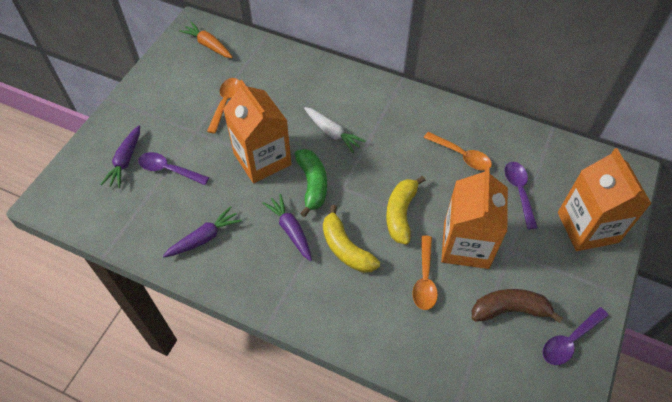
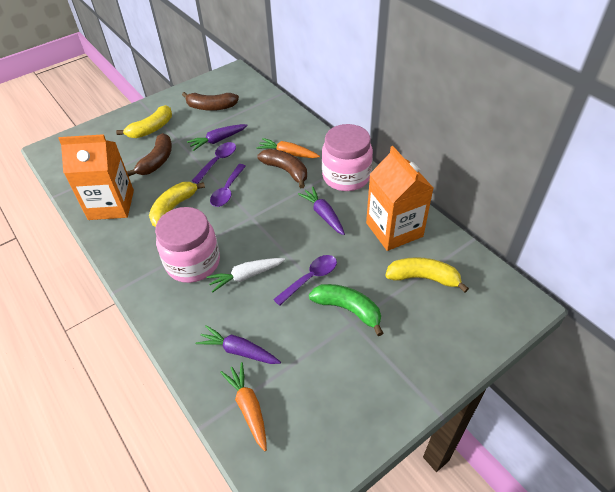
brown banana: [472,289,563,323] = 1 -> [127,133,172,176] [182,92,239,111] [257,149,307,188] = 3
orange carrot: [179,22,233,58] = 1 -> [220,362,267,451] [256,138,320,158] = 2
orange carton: [223,80,291,183] [441,166,508,269] [558,148,652,251] = 3 -> [58,134,134,220] [366,146,433,251] = 2
orange spoon: [207,78,240,134] [412,235,438,310] [424,132,492,170] = 3 -> none = 0
pink jar: none = 0 -> [155,207,220,283] [322,124,373,191] = 2
yellow banana: [323,205,380,273] [386,176,426,244] = 2 -> [116,105,172,138] [149,182,205,227] [385,257,469,293] = 3

